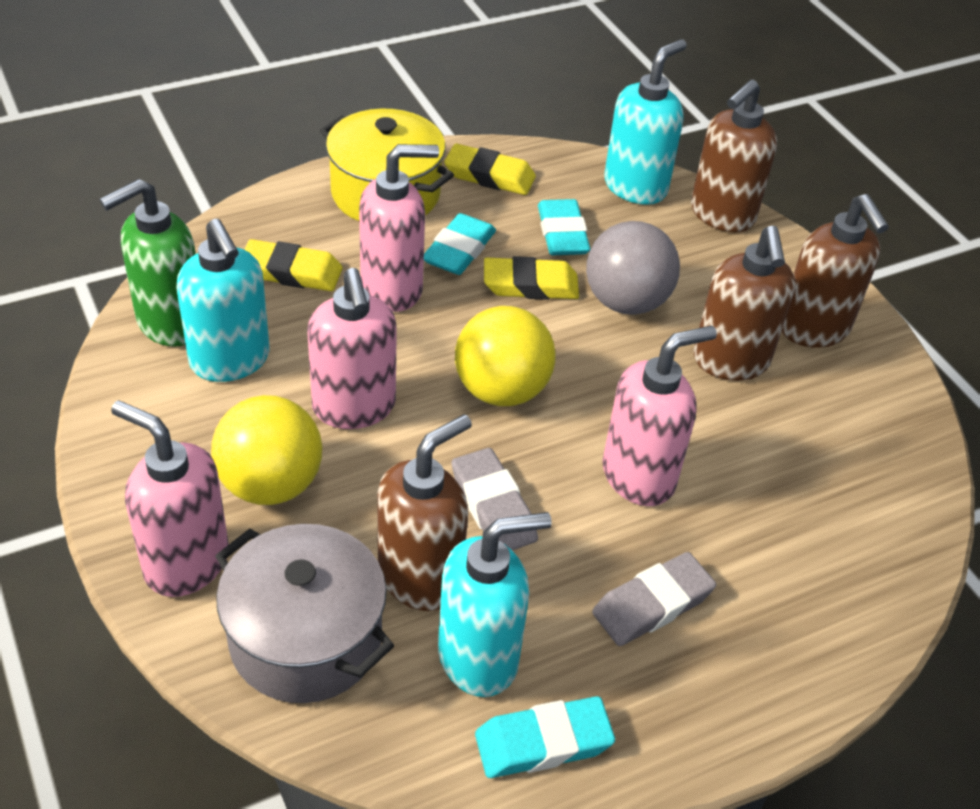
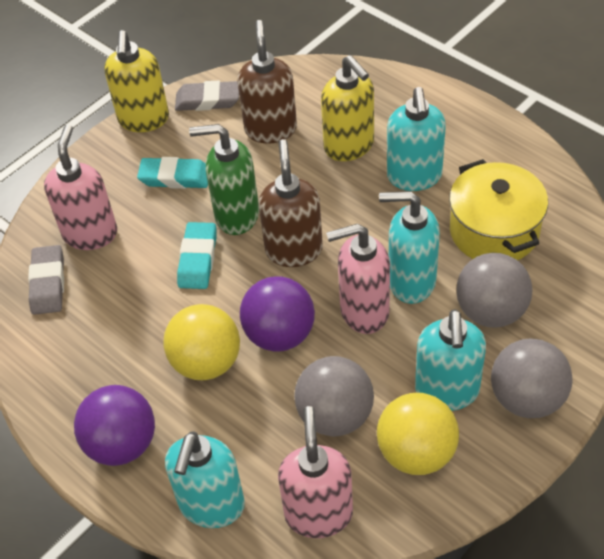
brown soap dispenser: [377,414,472,611] [691,79,777,232] [694,226,796,381] [782,194,889,348] = 4 -> [237,20,297,144] [259,139,323,267] = 2
grey ball: [586,221,680,315] = 1 -> [294,356,374,436] [456,253,532,328] [491,339,572,418] = 3
grey pot: [215,524,394,703] = 1 -> none = 0
pink soap dispenser: [111,400,229,597] [307,268,397,429] [359,144,439,312] [602,325,717,506] = 4 -> [44,124,117,250] [278,406,353,538] [326,224,390,334] = 3
purple ball: none = 0 -> [74,385,155,466] [240,276,315,352] = 2
turquoise eraser: [424,213,496,275] [475,696,615,778] [538,199,590,255] = 3 -> [137,157,208,189] [177,222,216,289] = 2
turquoise soap dispenser: [176,219,270,382] [438,512,552,697] [604,39,687,205] = 3 -> [165,431,245,528] [379,191,440,304] [387,87,446,191] [415,309,486,411] = 4
yellow eraser: [244,239,342,291] [444,144,536,195] [484,256,579,300] = 3 -> none = 0
yellow soap dispenser: none = 0 -> [104,30,169,132] [321,55,374,161] = 2

